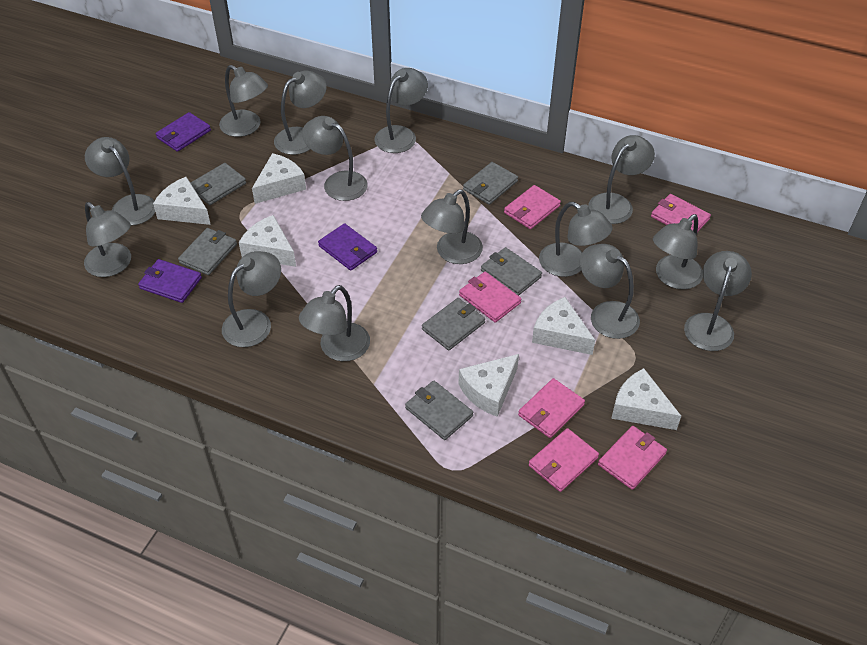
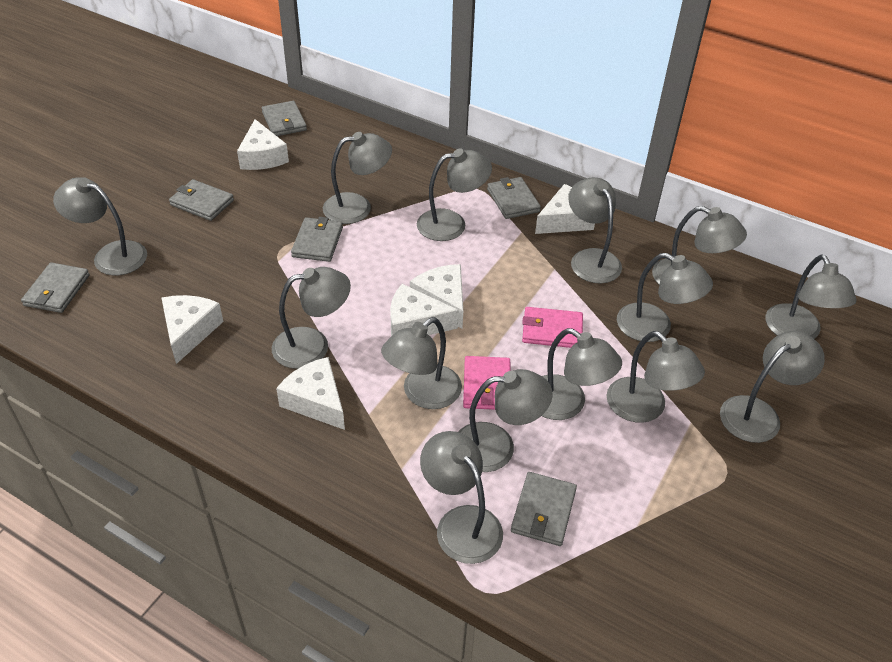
pink wallet: [459,272,521,323] [504,185,561,229] [518,378,585,438] [529,428,599,492] [598,426,667,490] [651,194,711,232] = 6 -> [463,356,510,410] [522,307,583,348] = 2
purple wallet: [138,259,202,303] [156,112,211,152] [318,223,377,271] = 3 -> none = 0

